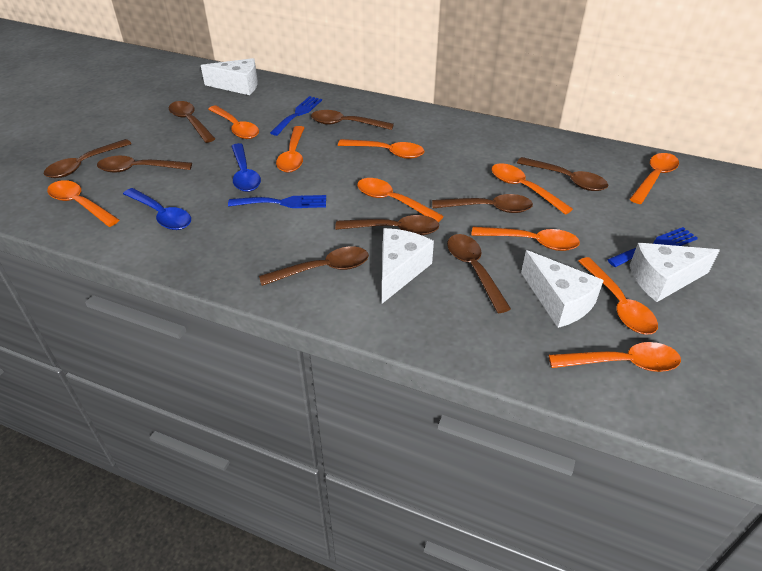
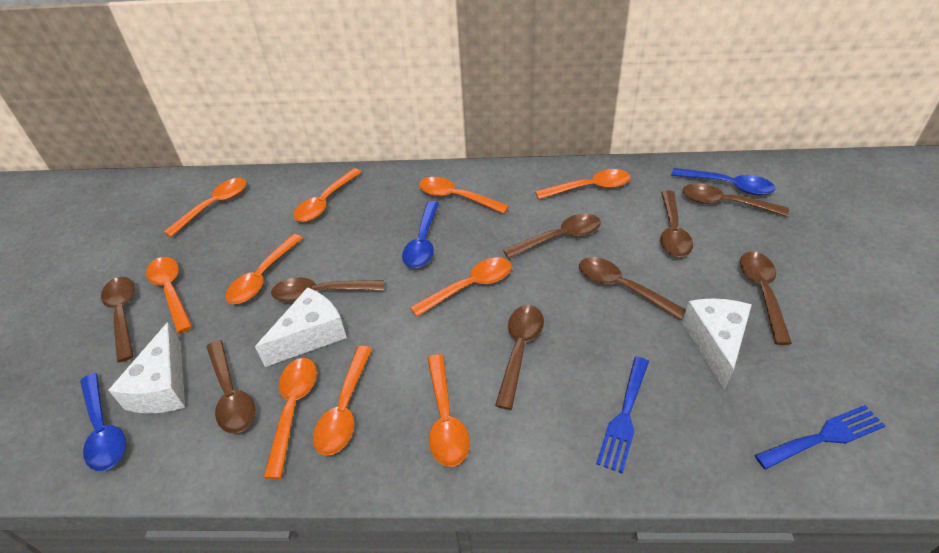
blue fork: [228,195,326,208] [270,96,322,136] [607,227,698,267] = 3 -> [596,357,649,474] [755,405,885,470] = 2
blue spoon: [123,188,191,230] [231,143,261,192] = 2 -> [80,373,126,471] [402,201,439,268] [671,168,775,195] = 3
white cheese: [201,58,258,95] [382,228,434,304] [521,250,604,328] [630,243,720,302] = 4 -> [108,322,185,413] [255,287,347,367] [682,298,752,391] = 3

